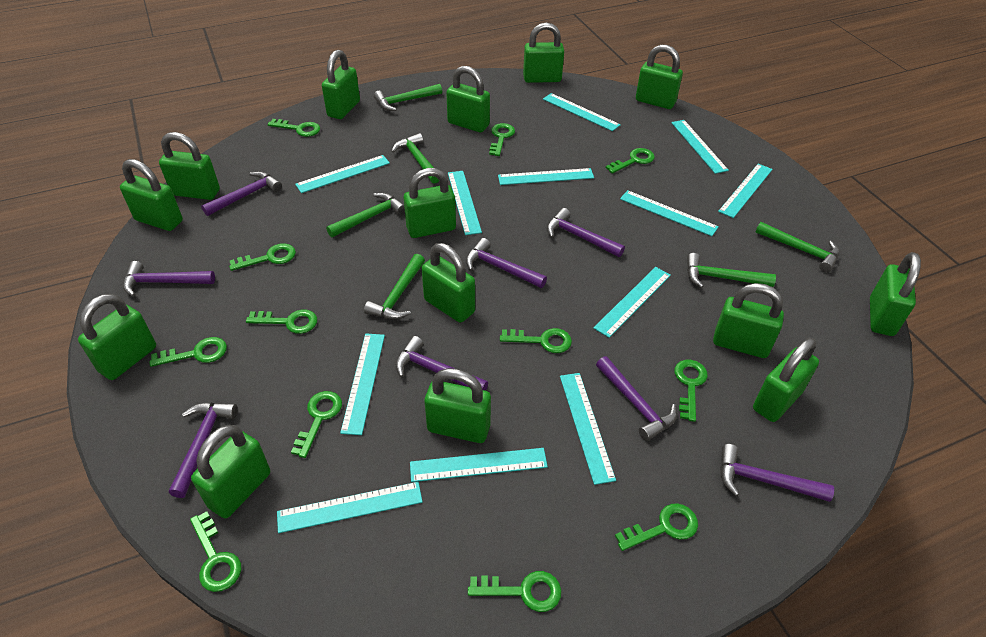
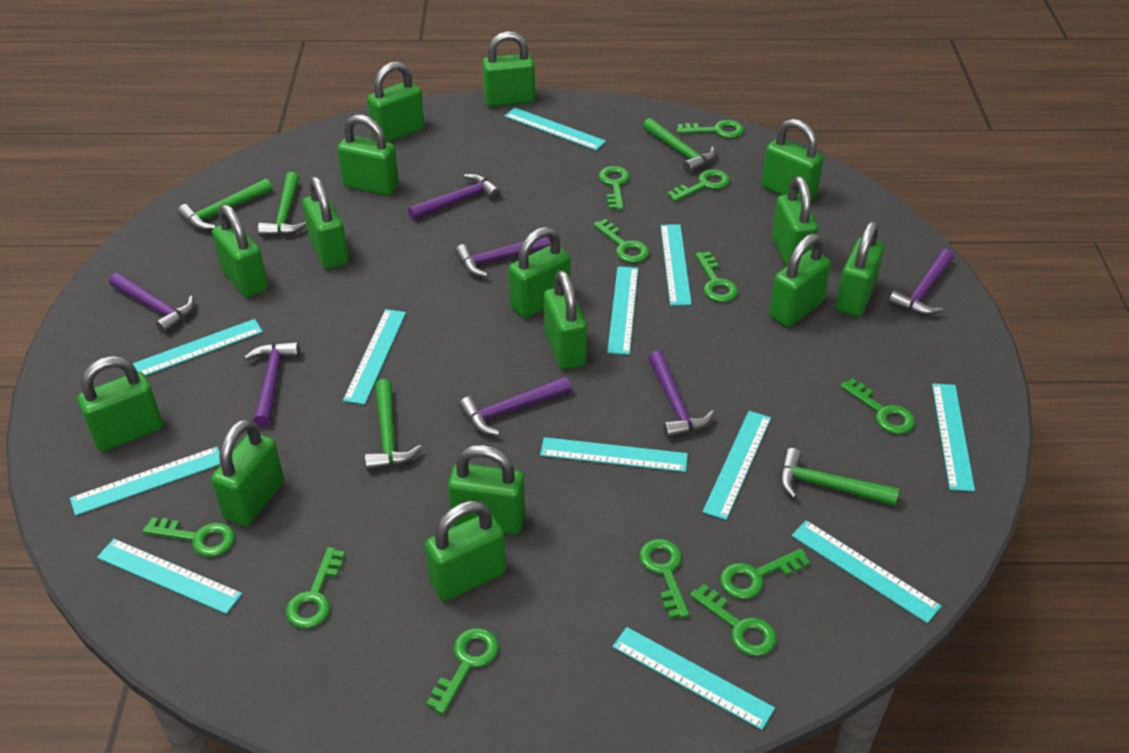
green hammer: [326,193,405,237] [364,254,425,320] [374,84,442,111] [392,133,439,184] [687,253,776,288] [755,222,839,273] = 6 -> [177,178,272,230] [258,172,306,237] [365,379,422,471] [643,118,715,174] [780,448,899,506] = 5
green padlock: [78,294,156,380] [120,159,183,231] [159,132,220,200] [191,425,270,518] [322,50,360,119] [404,168,456,238] [422,243,475,323] [424,368,491,443] [446,66,490,132] [523,22,564,83] [636,44,683,109] [713,283,784,358] [753,338,819,422] [870,252,921,336] = 14 -> [77,356,163,452] [211,418,284,526] [212,204,268,298] [302,176,348,269] [338,115,399,196] [367,61,424,143] [425,500,506,601] [448,445,525,534] [482,31,535,107] [509,227,570,318] [544,270,587,369] [762,119,824,200] [769,234,831,327] [772,176,818,267] [836,221,884,317] = 15
purple hammer: [123,261,215,297] [169,402,238,498] [201,171,282,216] [395,336,488,391] [466,238,547,288] [547,208,625,257] [596,356,677,441] [720,444,834,502] = 8 -> [109,273,194,334] [244,342,300,427] [408,174,501,220] [455,237,550,277] [459,377,571,436] [648,350,715,439] [888,249,954,315] = 7

